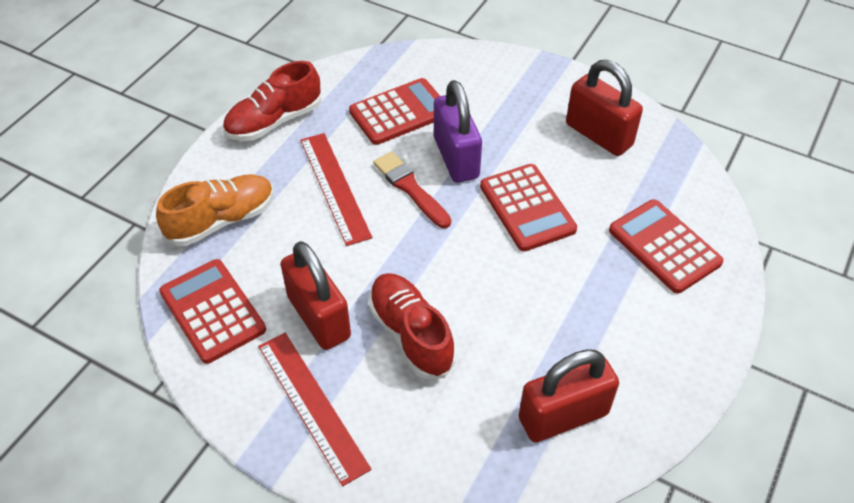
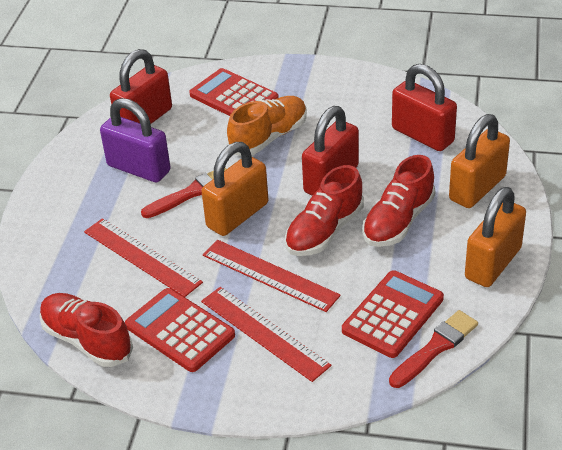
orange padlock: none = 0 -> [201,142,268,236] [449,114,510,208] [465,187,526,287] = 3
red brush: [373,151,451,228] = 1 -> [141,168,226,218] [389,310,478,388] = 2
red calculator: [159,259,266,364] [349,78,440,145] [480,164,577,252] [609,199,723,294] = 4 -> [125,288,235,372] [189,68,279,116] [342,270,444,358] = 3
red ruler: [258,333,371,486] [300,133,372,246] = 2 -> [84,218,203,297] [201,287,331,382] [203,240,341,312] = 3
red shoe: [223,61,321,141] [368,273,456,379] = 2 -> [39,293,133,367] [285,165,364,256] [362,155,436,247] = 3

